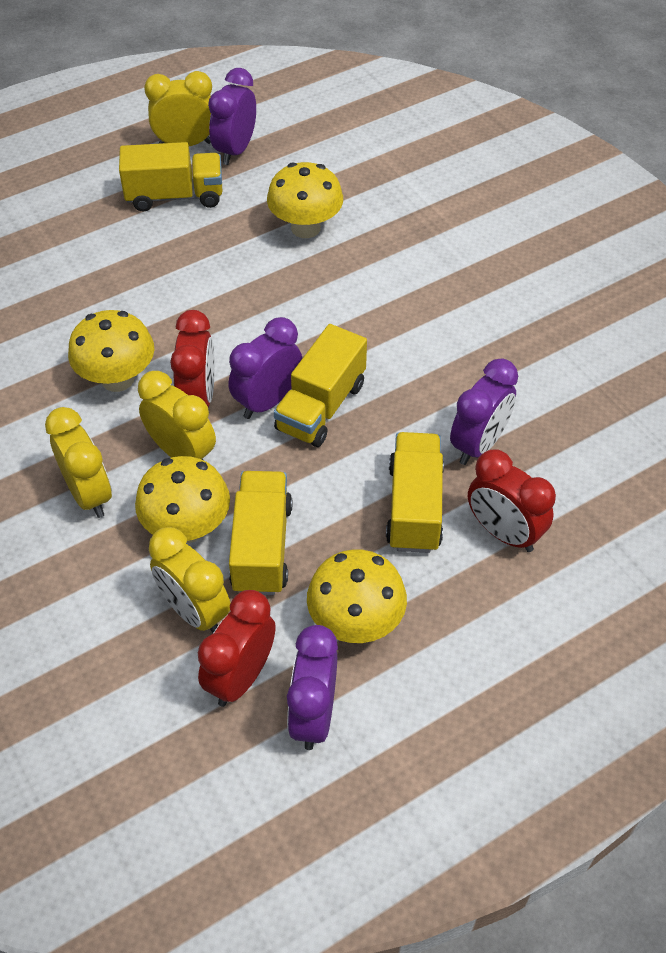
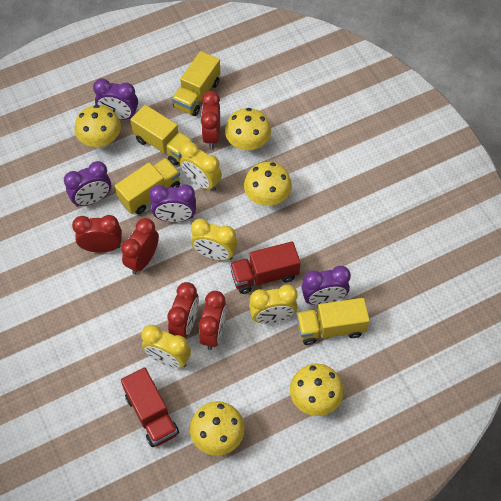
red clock: [170,310,215,407] [198,590,276,707] [468,449,556,552] = 3 -> [72,215,122,253] [121,218,159,274] [167,282,199,338] [199,291,227,350] [201,91,220,149] = 5
red truck: none = 0 -> [121,367,179,447] [230,241,301,294] = 2
yellow mushroom: [68,310,154,392] [135,456,230,543] [267,162,343,238] [307,549,407,643] = 4 -> [75,105,121,148] [190,401,245,456] [225,108,271,152] [244,162,292,206] [290,363,344,416] = 5

